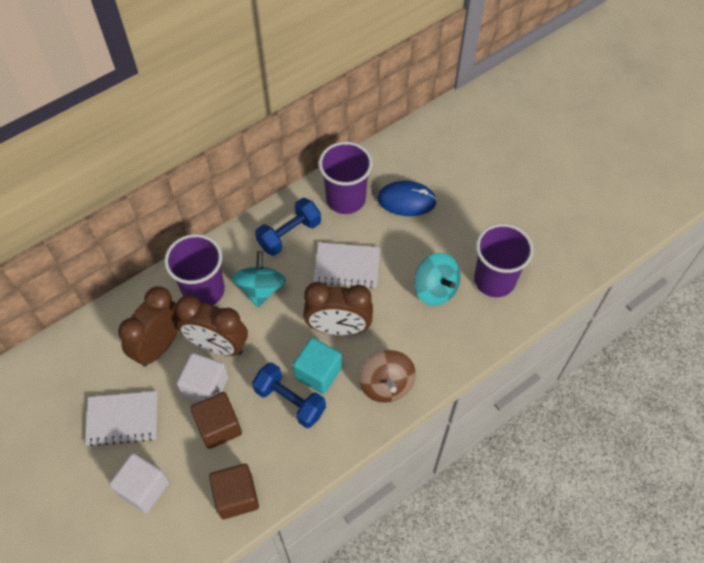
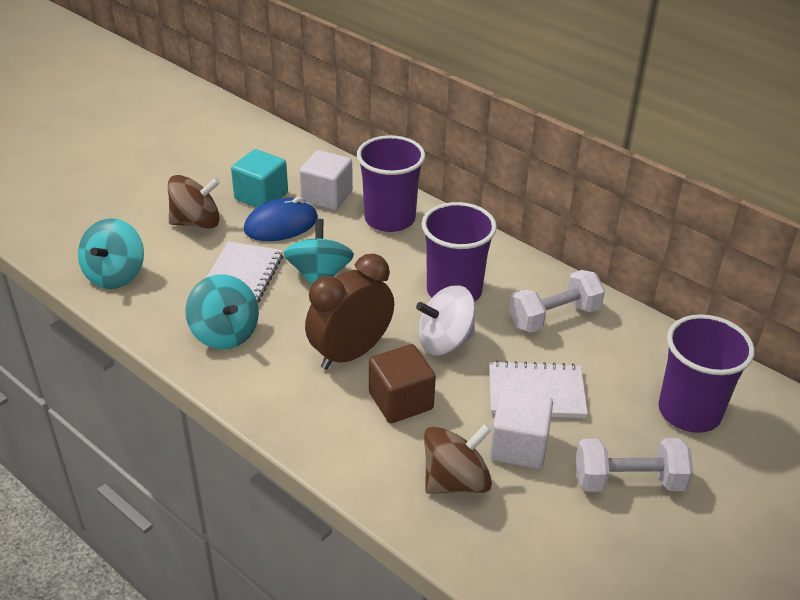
blue dumbbell: [252,362,326,428] [255,198,321,256] = 2 -> none = 0
brown clock: [118,286,179,367] [175,295,248,356] [303,282,373,336] = 3 -> [305,254,394,370] = 1
brown cube: [190,392,242,449] [209,464,259,519] = 2 -> [369,344,436,423] = 1
brown spinning top: [359,350,416,403] = 1 -> [168,175,220,229] [424,424,492,494] = 2
turquoise spinning top: [232,251,286,308] [414,253,461,306] = 2 -> [78,218,144,289] [185,274,259,349] [284,219,354,285] = 3
white dumbbell: none = 0 -> [509,270,605,333] [576,438,694,492] = 2
white spinning top: none = 0 -> [416,285,476,355] = 1

